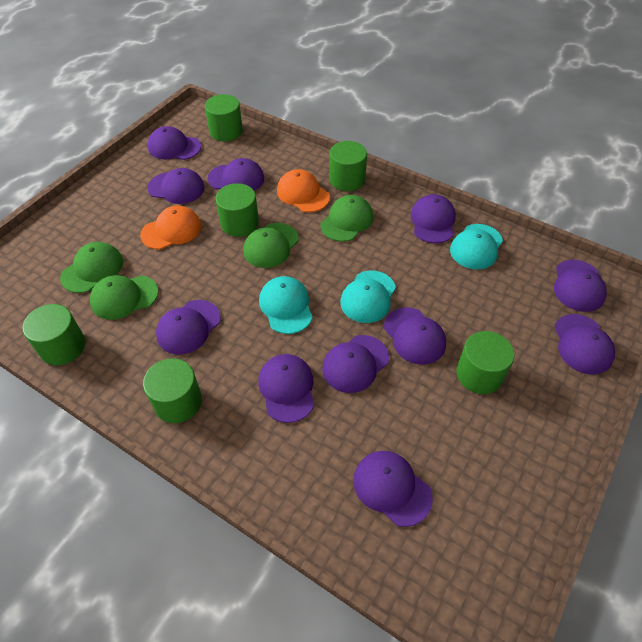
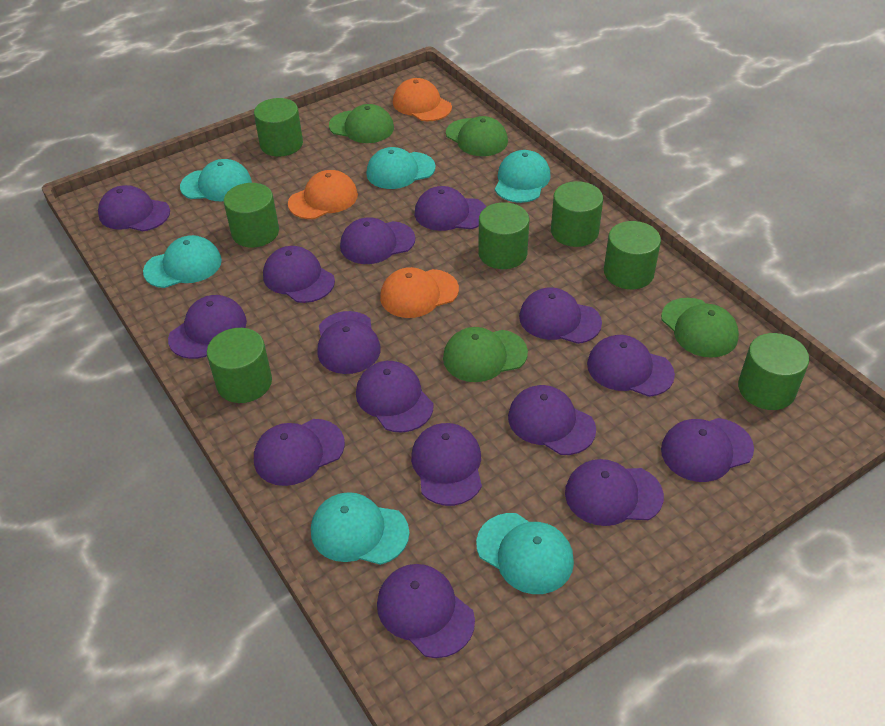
green cylinder: [23,304,85,365] [143,358,202,423] [205,94,243,141] [216,183,259,237] [329,141,367,191] [456,331,514,394] = 6 -> [207,328,272,403] [224,183,279,248] [254,98,303,157] [478,202,529,269] [551,181,603,247] [604,221,661,289] [738,333,809,410] = 7
orange cap: [140,205,201,250] [277,169,330,212] = 2 -> [288,170,358,219] [380,267,459,318] [393,78,452,121] = 3
purple cap: [147,168,205,204] [148,126,201,160] [156,300,221,355] [208,158,264,191] [258,354,315,423] [322,335,389,393] [353,451,433,527] [384,307,446,365] [410,194,456,243] [554,260,607,312] [554,314,615,375] = 11 -> [98,185,170,231] [168,295,247,359] [254,419,345,486] [263,246,335,303] [317,311,381,374] [340,217,415,264] [356,361,434,433] [377,564,475,658] [411,423,482,506] [415,186,486,231] [508,385,596,455] [519,287,602,344] [565,459,664,526] [587,335,675,397] [661,418,754,482] = 15
turquoise cap: [259,276,313,334] [340,271,396,323] [450,224,503,269] = 3 -> [143,235,222,288] [180,159,252,201] [311,492,409,565] [366,147,436,189] [476,513,574,594] [495,150,551,203] = 6

